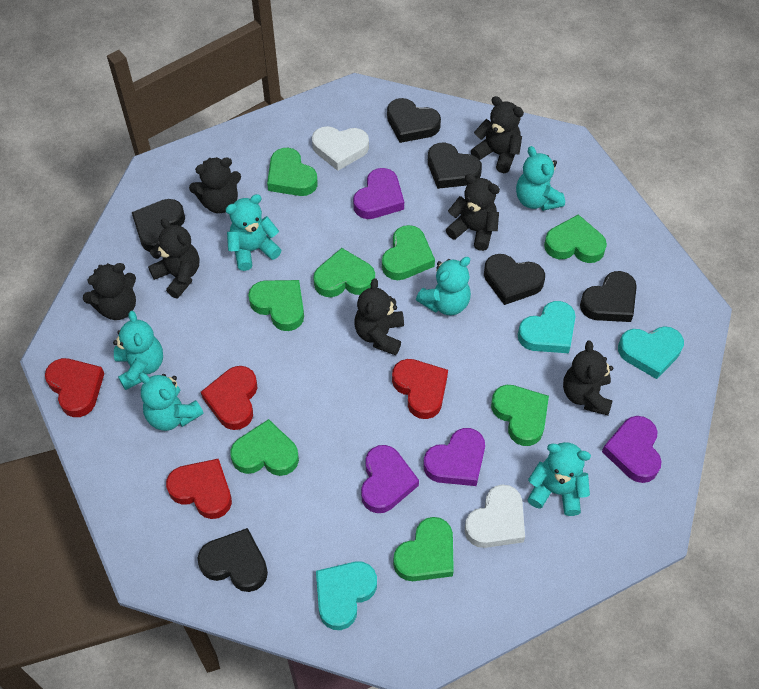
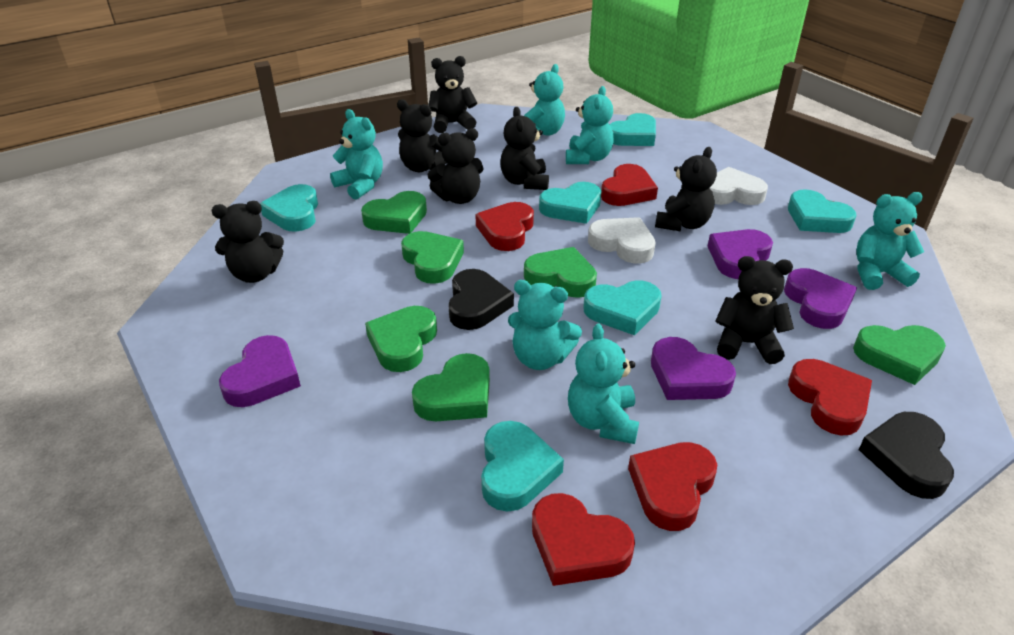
black heart: [132,199,185,252] [197,528,268,592] [387,98,441,143] [428,143,482,189] [484,254,545,305] [580,271,637,322] = 6 -> [448,269,514,330] [859,412,954,499] = 2
green heart: [230,419,299,476] [248,280,304,331] [267,148,318,196] [313,248,375,297] [382,225,435,280] [393,517,454,581] [491,385,549,446] [544,214,607,263] = 8 -> [361,191,427,234] [365,306,437,372] [401,231,464,284] [412,353,490,421] [524,247,597,298] [853,325,946,385] = 6
red heart: [45,358,105,417] [166,459,232,519] [201,366,257,430] [392,359,448,419] = 4 -> [475,202,534,251] [532,493,635,586] [601,164,658,206] [628,442,717,531] [788,359,872,435] = 5
turquoise heart: [316,562,377,630] [518,301,575,353] [618,326,684,379] = 3 -> [260,184,318,232] [481,421,564,512] [539,182,601,224] [583,280,662,335] [609,113,656,146] [788,189,857,233] = 6

